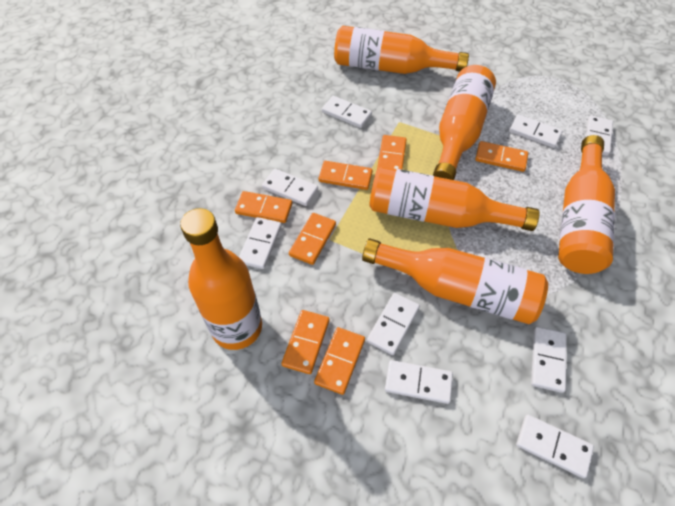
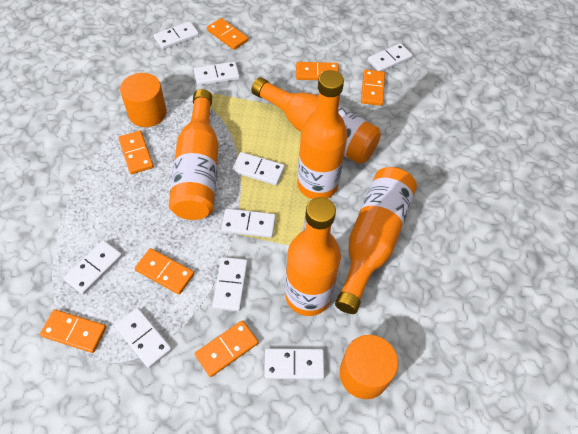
orange bottle: [180,208,262,350] [334,26,469,74] [362,239,548,324] [369,166,540,231] [433,65,496,180] [558,135,615,274] = 6 -> [169,89,219,220] [251,77,381,164] [285,197,341,316] [297,70,348,199] [335,167,417,314] = 5
orange cylinder: none = 0 -> [120,73,167,127] [339,335,398,399] = 2

